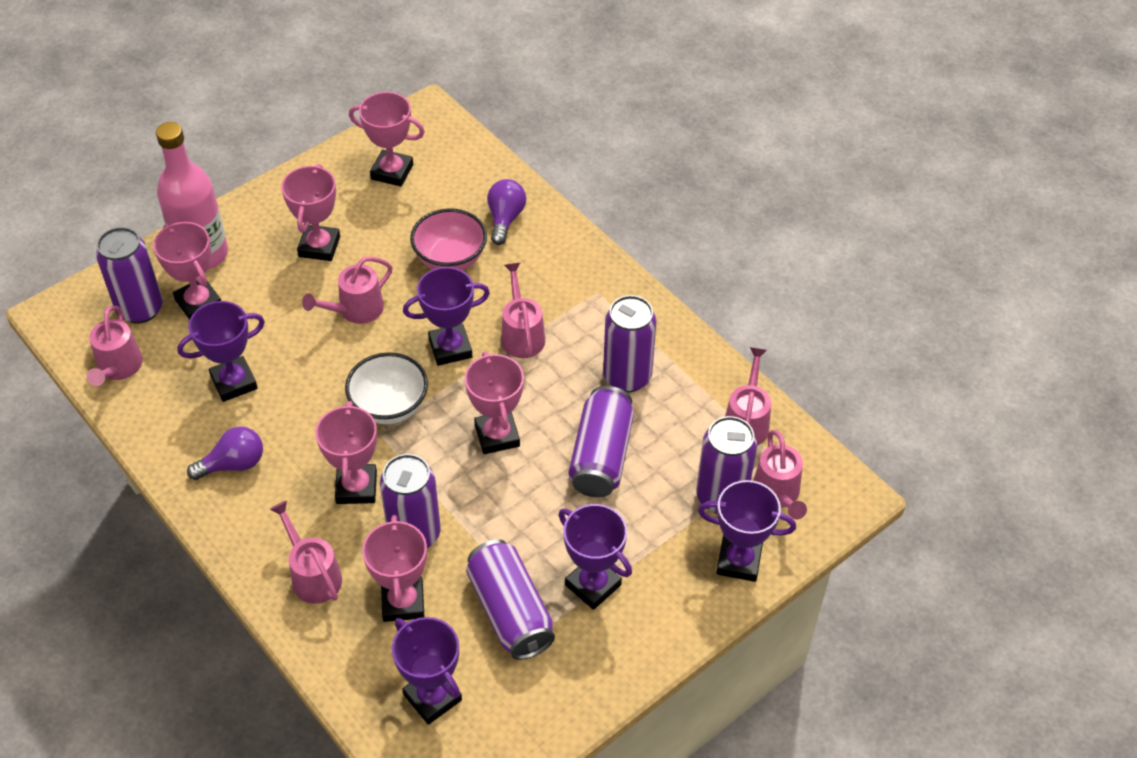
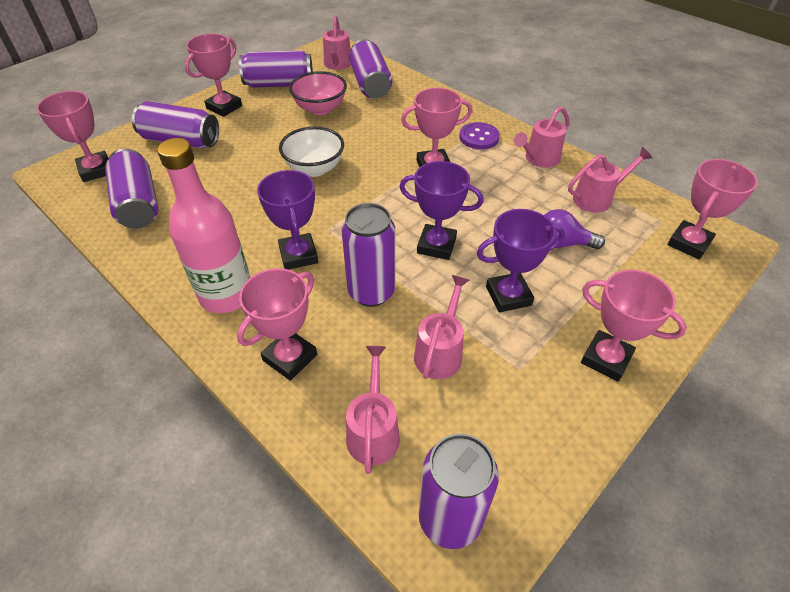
pink watering can: [87,306,143,386] [269,500,342,604] [302,256,392,324] [501,263,545,358] [725,347,771,446] [753,430,807,519] = 6 -> [323,16,351,70] [346,346,400,474] [414,275,469,379] [514,107,570,168] [568,147,652,213] = 5
purple button: none = 0 -> [459,122,500,149] = 1
purple light bulb: [187,426,263,480] [487,179,526,245] = 2 -> [544,209,605,249] = 1
purple trophy: [177,301,265,402] [392,617,462,725] [403,267,490,366] [558,504,632,610] [698,480,796,582] = 5 -> [257,170,318,270] [400,161,484,260] [477,209,565,313] = 3

